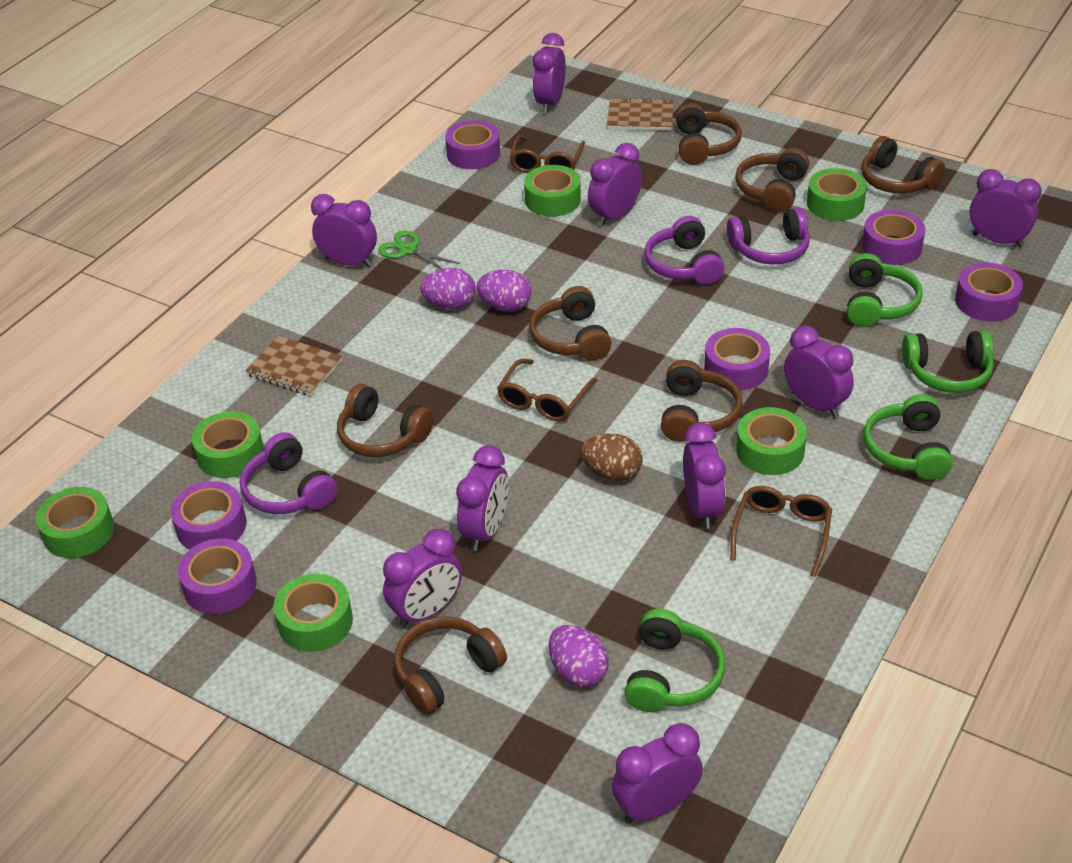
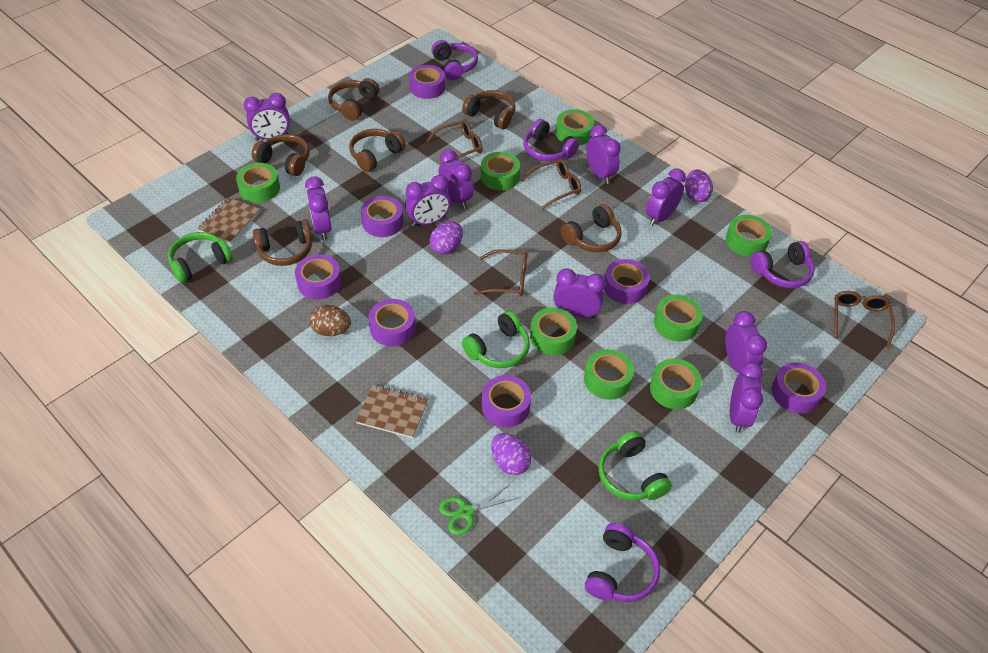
brown glasses: [497,359,597,421] [509,135,585,173] [730,486,832,577] = 3 -> [426,120,483,159] [474,249,527,296] [521,159,581,210] [834,291,895,347] = 4
brown headphones: [337,384,434,457] [394,616,507,715] [529,286,611,360] [661,360,743,442] [676,103,742,165] [735,148,809,212] [861,136,945,194] = 7 -> [252,134,310,176] [253,219,312,266] [328,78,379,121] [349,129,406,172] [462,90,516,129] [561,204,622,252] = 6
green headphones: [625,609,725,712] [847,253,923,327] [864,394,953,480] [902,330,994,393] = 4 -> [168,232,233,283] [462,310,530,368] [598,431,672,500] = 3
green tape: [36,487,114,558] [192,411,264,478] [274,574,353,652] [524,165,581,217] [736,407,807,475] [807,168,867,221] = 6 -> [236,163,280,203] [481,152,520,190] [530,308,577,355] [556,109,594,145] [584,349,634,400] [650,358,702,409] [654,295,703,341] [726,215,772,257] = 8
purple headphones: [240,432,338,514] [644,216,725,285] [727,208,810,265] = 3 -> [431,40,478,80] [523,119,579,162] [585,523,660,602] [751,241,815,288] = 4
purple tape: [171,481,247,550] [178,539,257,614] [445,120,500,169] [704,328,770,390] [862,210,925,265] [955,263,1023,321] = 6 -> [295,254,342,299] [361,196,404,237] [369,299,416,346] [409,65,445,99] [482,375,531,427] [604,259,650,304] [772,363,826,413] = 7

